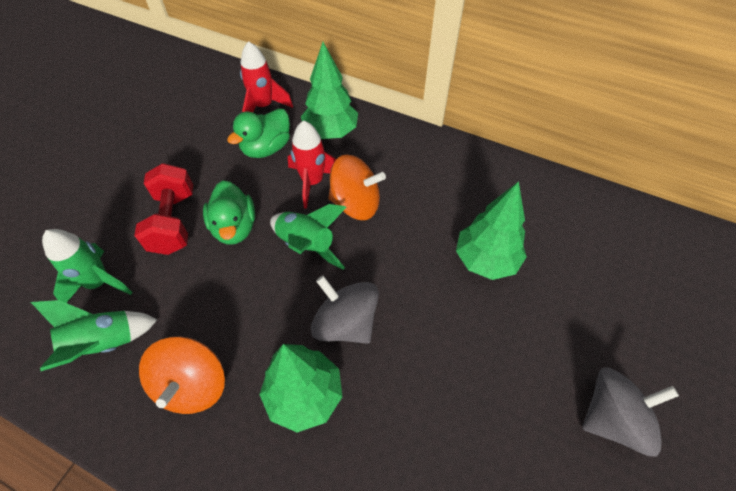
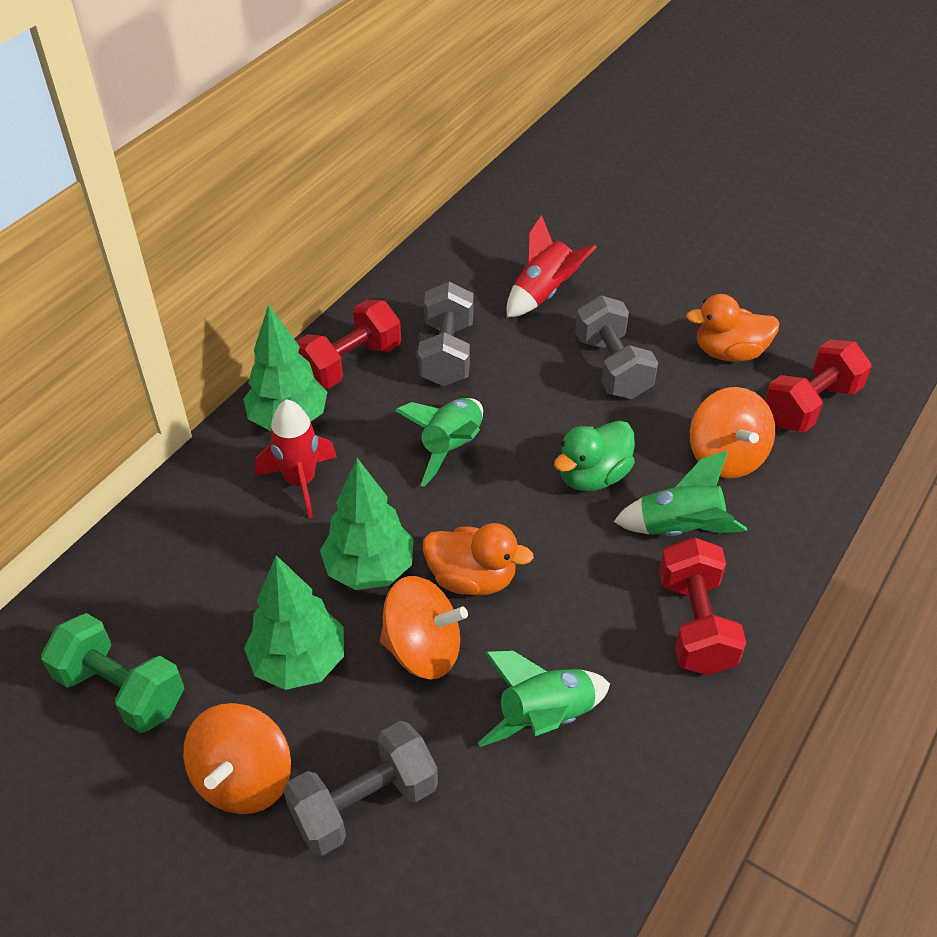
green duck: [203,181,255,245] [227,108,290,158] = 2 -> [554,420,635,491] = 1
green dumbbell: none = 0 -> [41,613,184,733] = 1
grey dumbbell: none = 0 -> [283,721,438,856] [418,282,473,386] [575,295,658,399] = 3
grey spinning top: [311,276,379,344] [582,367,679,457] = 2 -> none = 0
orange duck: none = 0 -> [423,523,534,595] [686,294,779,362] = 2
orange spinning top: [139,337,225,414] [328,154,386,220] = 2 -> [183,703,291,814] [380,576,468,679] [690,387,775,478] = 3
red dumbbell: [134,163,193,255] = 1 -> [296,299,401,389] [659,537,746,675] [765,339,872,432] = 3

